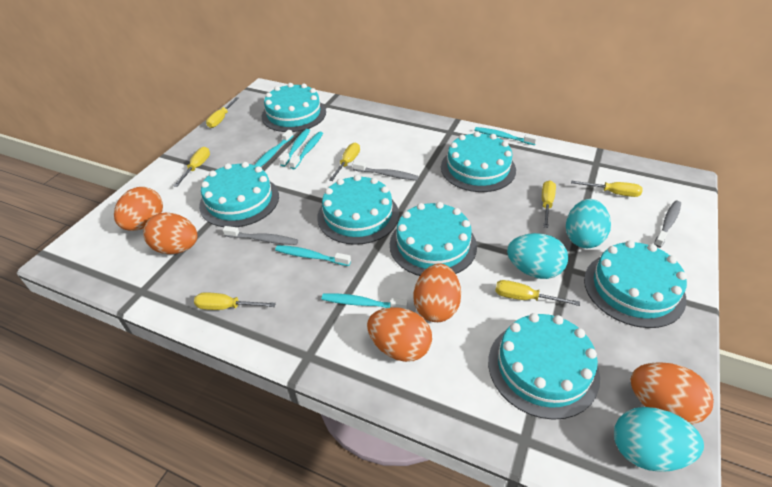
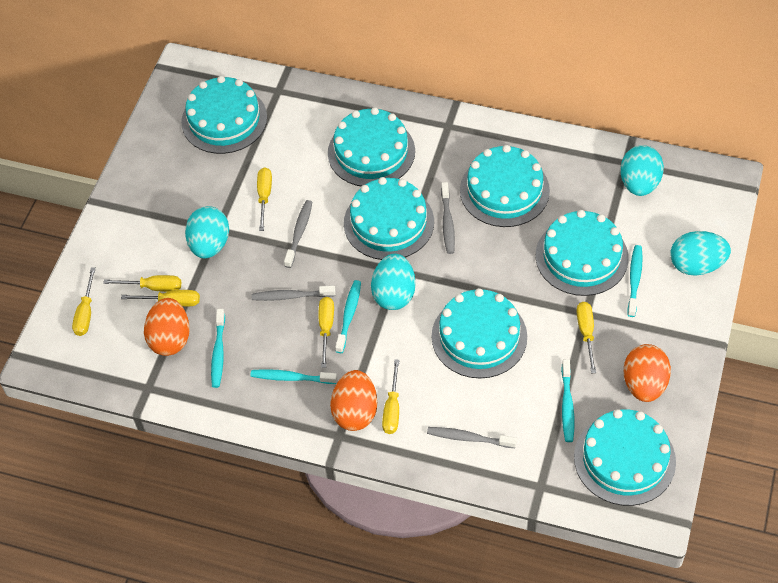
grey toothbrush: [223,226,298,245] [353,161,419,180] [654,201,681,248] = 3 -> [252,286,335,301] [284,200,312,268] [427,427,517,448] [441,182,455,254] = 4
orange egg: [114,187,163,231] [143,213,198,254] [367,307,432,362] [413,264,461,322] [631,362,713,425] = 5 -> [144,298,190,356] [330,370,377,431] [623,344,671,402] = 3
turquoise egg: [507,233,568,279] [566,199,611,248] [614,407,704,472] = 3 -> [185,206,229,258] [371,253,416,310] [620,145,664,196] [671,231,731,276] = 4
turquoise toothbrush: [255,130,293,167] [275,245,351,266] [279,129,310,167] [289,132,323,169] [322,293,408,309] [474,127,537,145] = 6 -> [211,309,225,388] [250,369,337,384] [335,280,361,353] [561,359,574,442] [627,245,643,317] = 5

